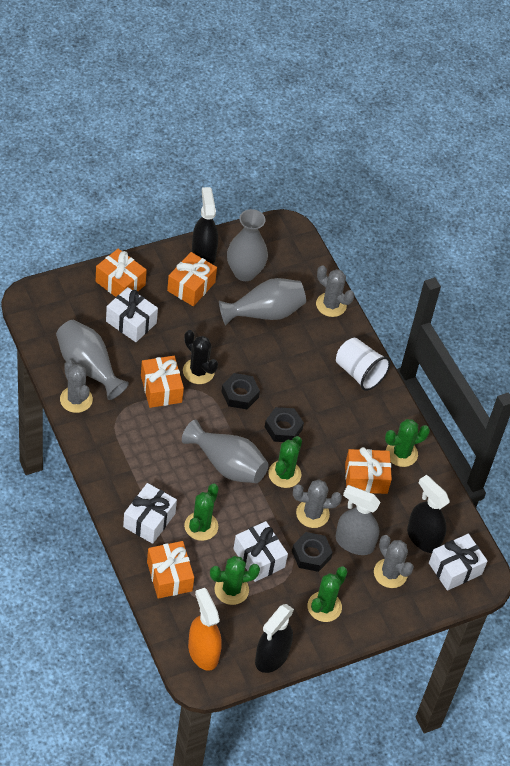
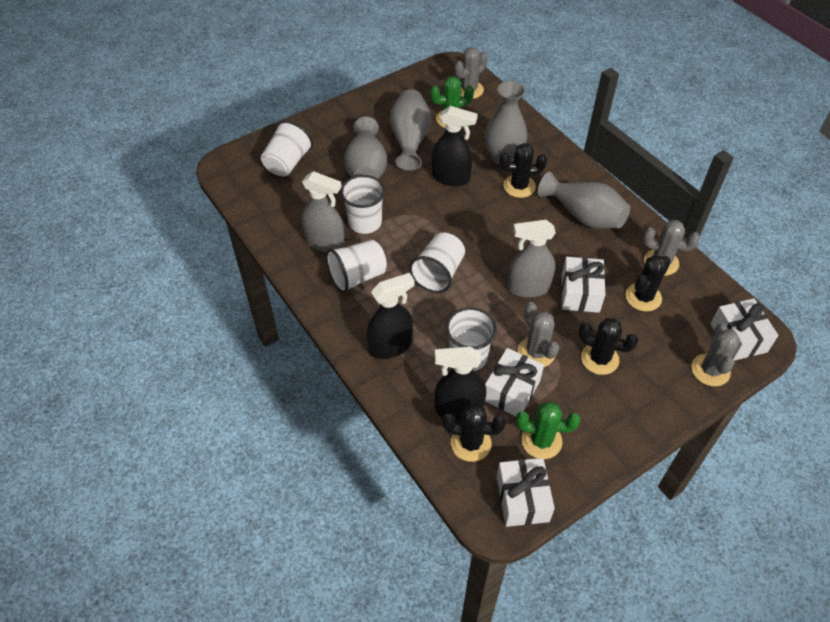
black cactus: [183,330,218,384] = 1 -> [442,404,506,462] [499,143,547,198] [578,318,639,375] [626,255,671,311] = 4
black nut: [221,373,260,409] [265,407,304,442] [292,532,333,572] = 3 -> none = 0
green cactus: [184,484,219,541] [210,556,260,605] [268,436,302,488] [308,566,348,622] [385,419,430,467] = 5 -> [430,76,474,128] [516,401,581,459] = 2
grey spray bottle: [335,485,380,555] = 1 -> [302,171,345,252] [507,220,556,298] = 2
orange gift: [96,249,147,297] [141,356,184,408] [147,541,194,599] [167,252,217,306] [345,447,392,494] = 5 -> none = 0
orange spray bottle: [188,588,222,671] = 1 -> none = 0
white cup: [336,338,391,391] = 1 -> [261,121,313,176] [326,240,387,293] [340,175,385,234] [409,233,465,293] [446,307,497,371] = 5

